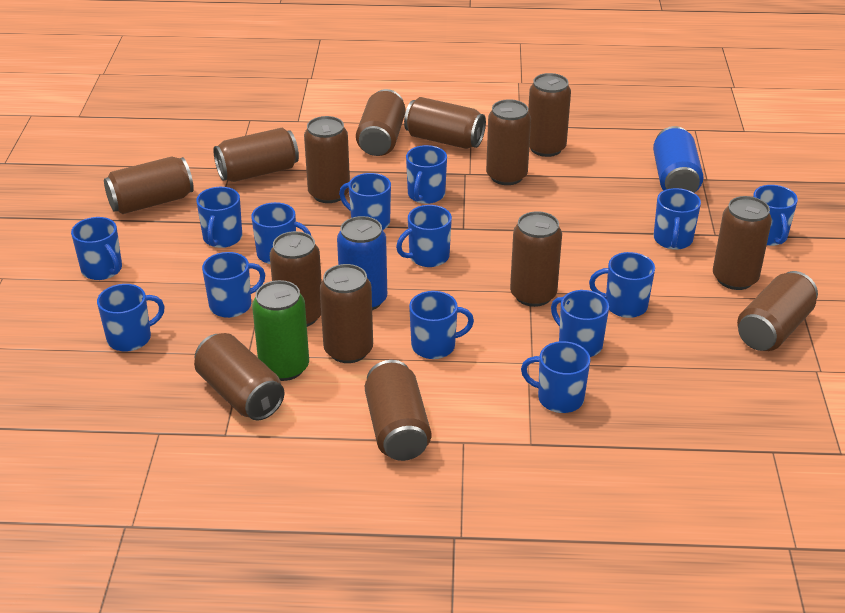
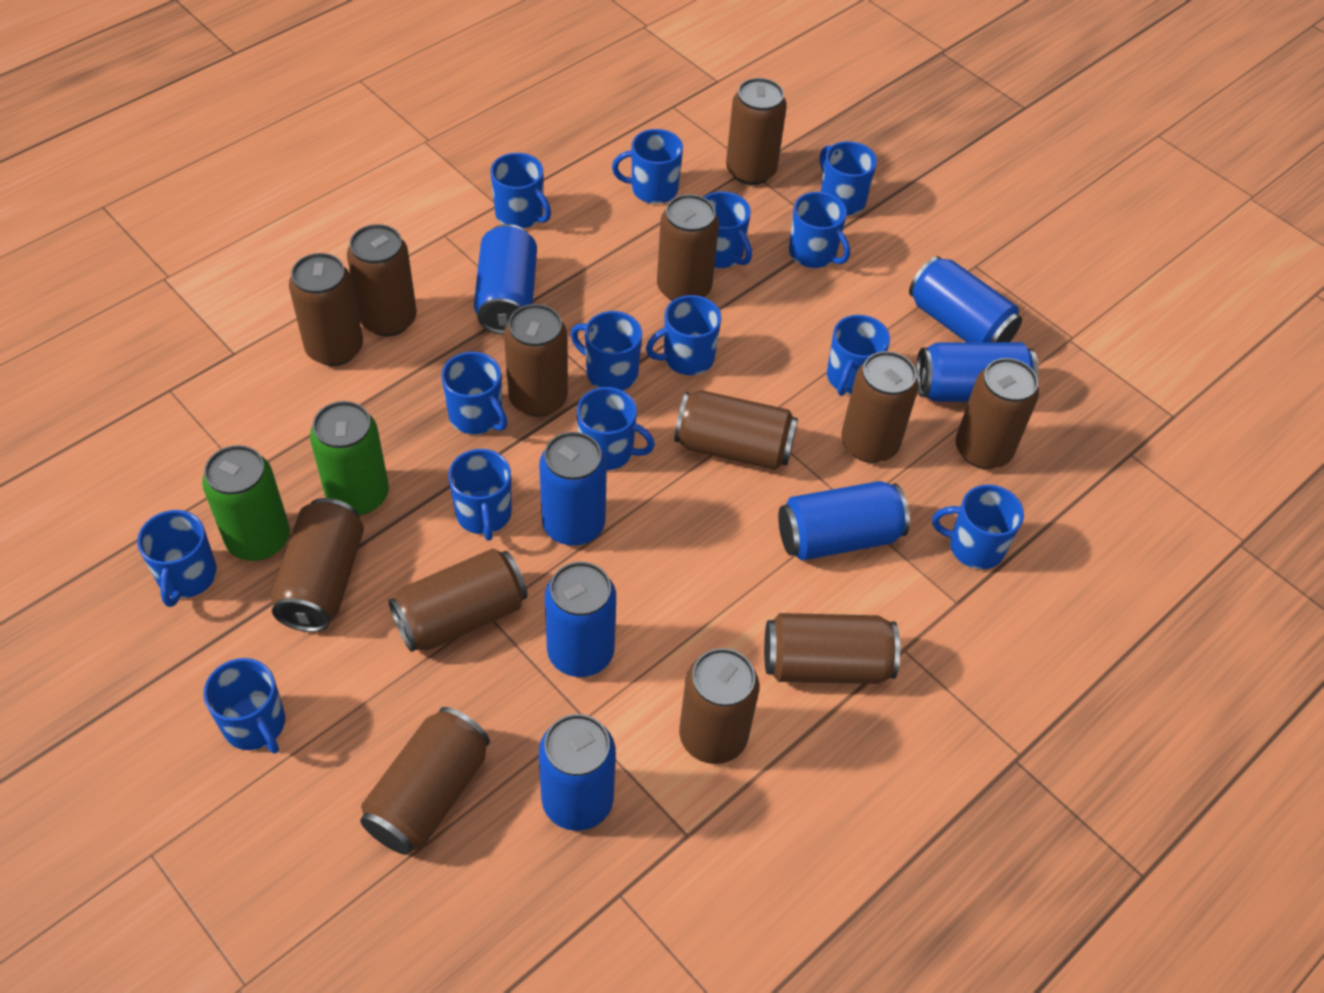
blue can: [337,216,387,310] [653,126,703,193] = 2 -> [474,224,537,334] [539,432,607,546] [539,714,616,831] [545,562,616,677] [778,481,910,561] [909,256,1022,342] [916,342,1038,402] = 7
brown can: [104,156,194,214] [194,333,285,421] [213,128,299,182] [270,231,322,327] [304,116,350,203] [320,264,373,363] [356,89,406,156] [365,360,431,461] [404,97,486,149] [486,99,531,185] [510,211,562,307] [528,73,571,157] [713,196,772,290] [737,271,818,351] = 14 -> [271,498,364,632] [289,253,363,366] [347,224,417,336] [360,707,490,855] [388,548,528,652] [504,304,568,417] [657,194,719,301] [674,390,798,470] [679,648,759,764] [726,78,787,185] [764,613,900,684] [841,351,919,463] [955,358,1039,469] = 13
green can: [252,280,309,381] = 1 -> [202,445,290,561] [310,401,389,515] = 2

